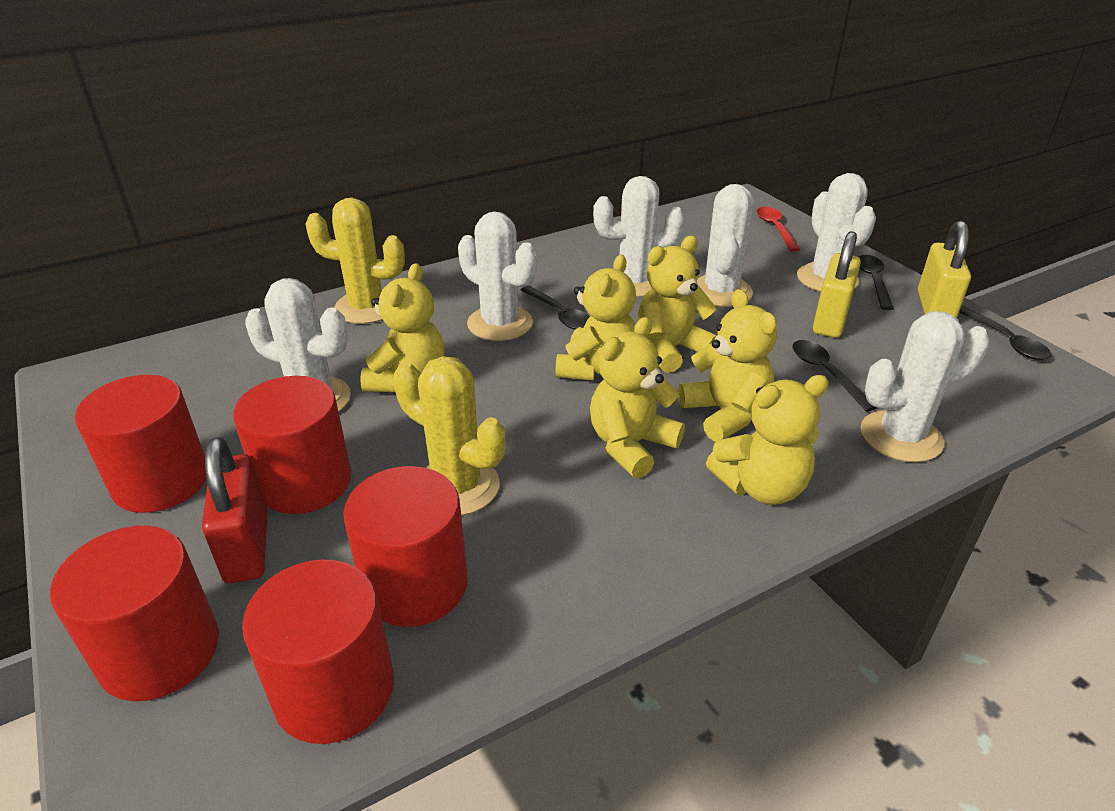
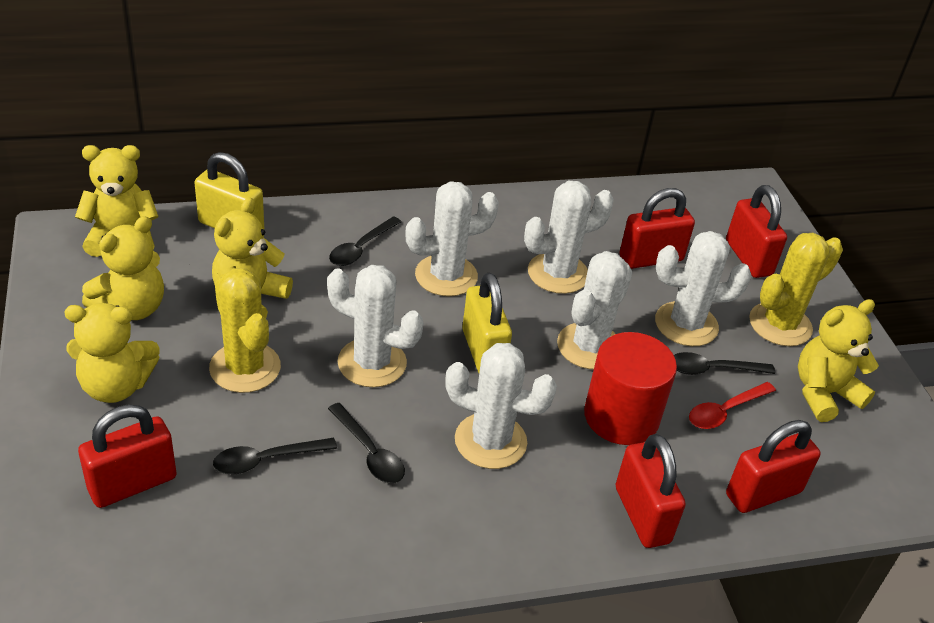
red cylinder: [50,525,219,701] [75,375,206,513] [233,376,351,514] [242,559,394,744] [343,466,468,627] = 5 -> [584,332,677,445] = 1
red padlock: [202,437,267,584] = 1 -> [78,404,177,508] [616,434,686,548] [619,188,695,269] [726,185,787,278] [726,420,821,513] = 5
yellow teddy bear: [360,263,445,392] [555,255,636,380] [590,317,685,478] [638,236,717,373] [678,289,777,442] [706,375,829,505] = 6 -> [64,303,160,403] [75,145,159,257] [82,216,164,320] [212,198,293,319] [798,299,879,422] = 5

